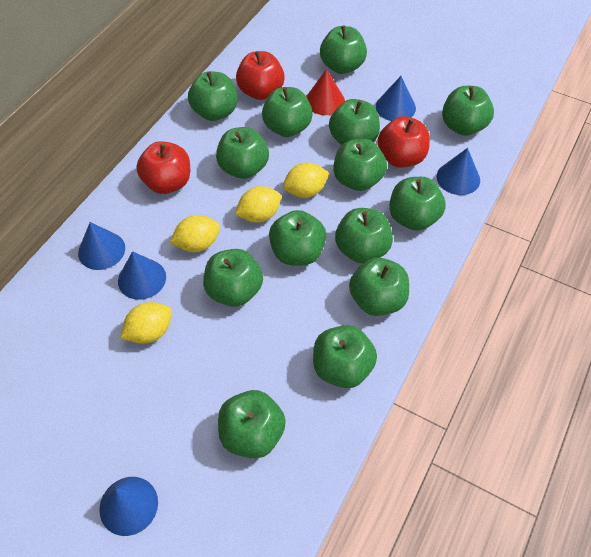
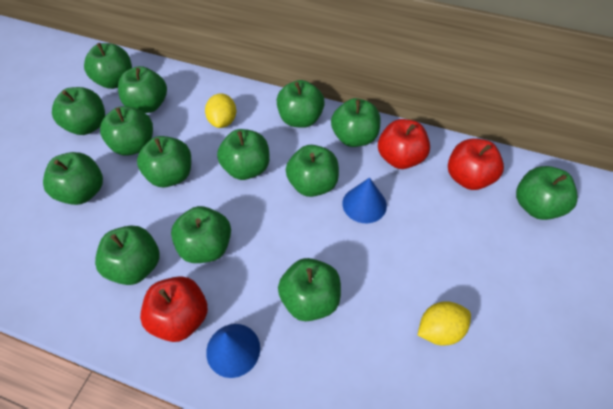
blue cone: [78,222,125,270] [99,477,158,536] [118,251,166,300] [376,76,416,121] [437,148,480,195] = 5 -> [206,324,260,378] [342,178,387,223] = 2
red cone: [306,69,345,115] = 1 -> none = 0
yellow lemon: [120,302,172,344] [170,215,220,252] [235,186,281,223] [283,163,329,198] = 4 -> [205,93,236,128] [418,301,471,346] = 2

